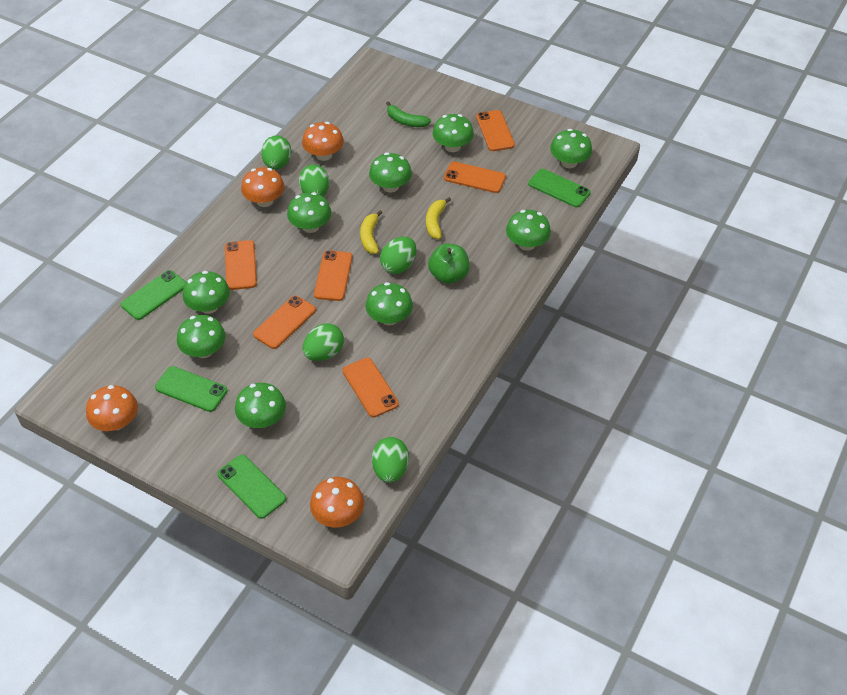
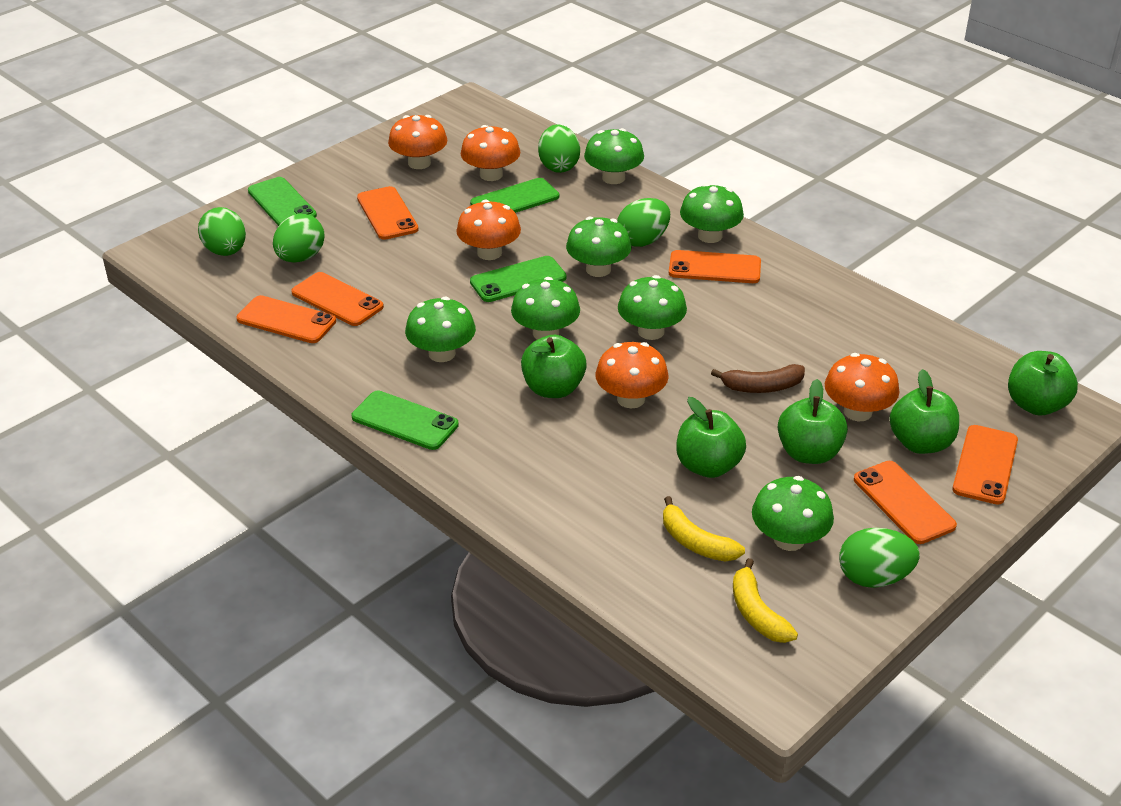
brown banana: none = 0 -> [711,364,805,393] = 1
green apple: [428,244,470,284] = 1 -> [521,335,587,398] [676,397,746,478] [778,379,848,464] [890,369,959,454] [1008,351,1078,415] = 5
green banana: [386,101,431,127] = 1 -> none = 0
green mushroom: [177,315,226,358] [183,271,230,314] [235,383,286,428] [287,192,331,233] [366,282,413,326] [369,153,412,193] [432,114,474,152] [506,210,551,251] [550,129,592,168] = 9 -> [405,297,476,362] [511,277,580,340] [566,216,632,277] [584,128,644,184] [618,275,687,340] [680,183,744,243] [752,476,834,551] = 7
orange mushroom: [86,385,138,431] [241,167,285,207] [302,122,344,161] [310,477,364,527] = 4 -> [388,115,447,169] [456,200,521,260] [460,125,520,181] [595,342,669,408] [825,353,899,421] = 5

